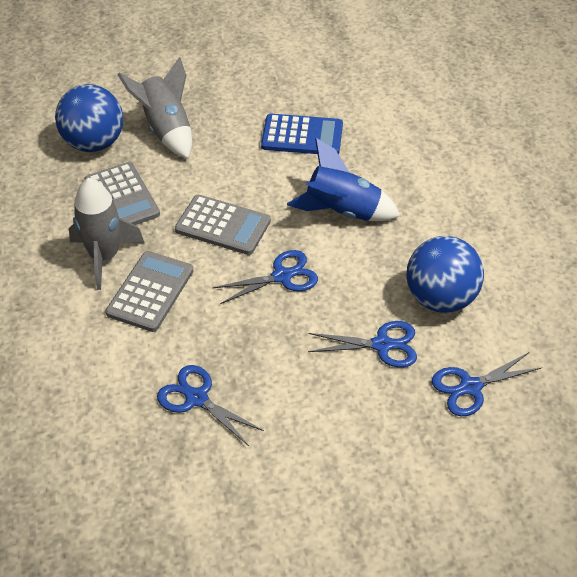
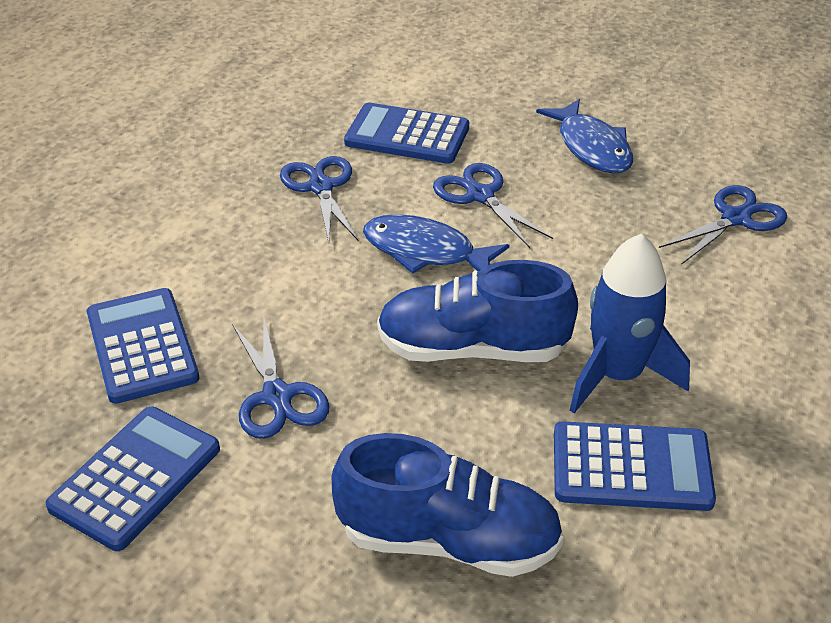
blue ball: [55,84,123,152] [406,236,484,313] = 2 -> none = 0
blue calculator: [261,114,343,154] = 1 -> [46,406,220,551] [87,288,199,404] [344,103,469,164] [554,421,716,511] = 4
blue fish: none = 0 -> [363,214,509,273] [536,99,633,173] = 2
blue shoe: none = 0 -> [332,433,564,577] [377,260,578,362] = 2
grey calculator: [84,162,160,225] [106,251,193,332] [175,195,271,255] = 3 -> none = 0
grey rocket: [69,177,145,290] [117,57,192,159] = 2 -> none = 0

